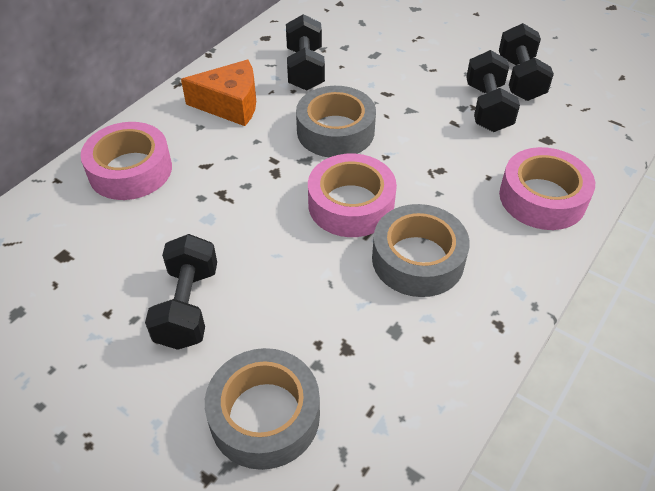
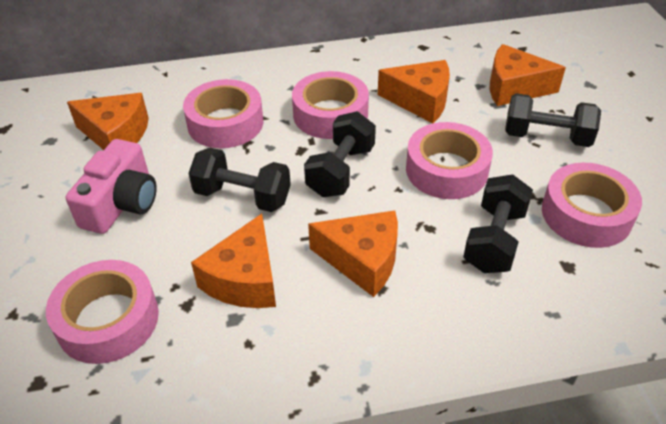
grey tape: [205,348,320,470] [296,86,376,157] [372,204,470,297] = 3 -> none = 0
orange cheese: [181,60,256,126] = 1 -> [67,93,149,150] [191,214,276,308] [308,210,398,297] [378,60,450,123] [490,44,566,106] = 5
pink camera: none = 0 -> [66,139,157,234] = 1
pink tape: [81,122,172,200] [308,154,397,237] [499,147,595,230] = 3 -> [46,260,159,364] [183,79,263,148] [292,71,369,139] [406,122,493,199] [542,162,642,248] = 5

